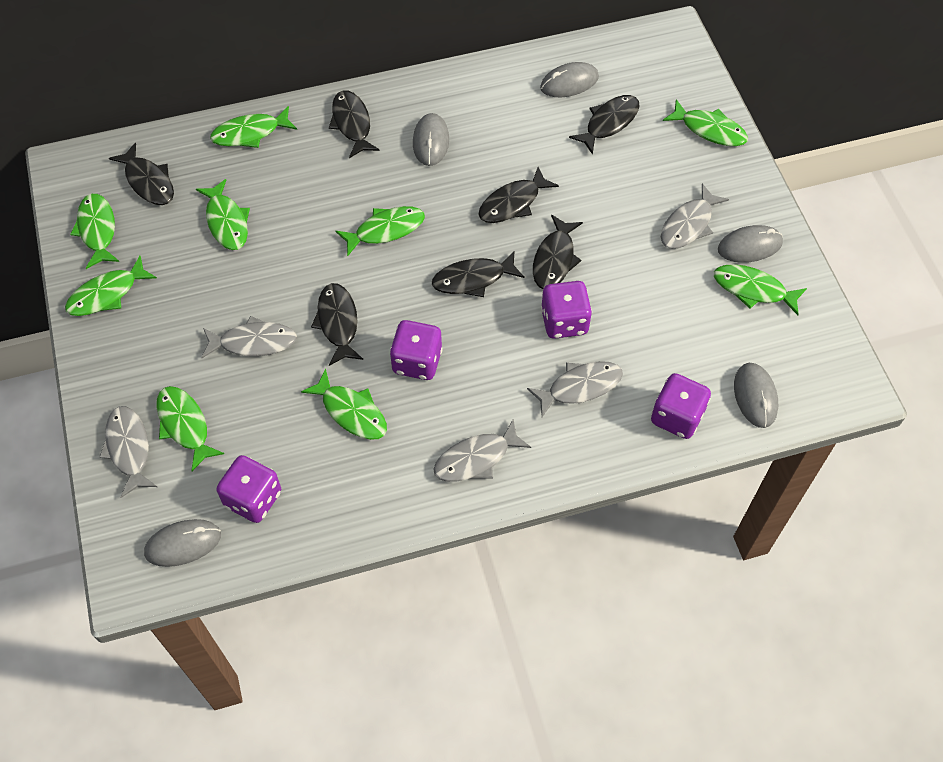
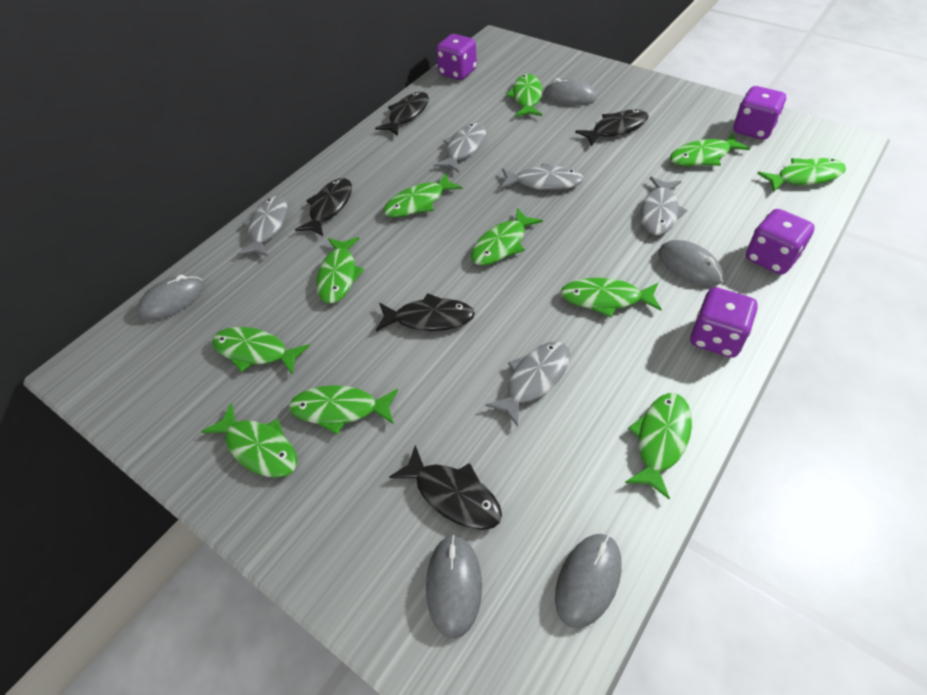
black fish: [109,143,174,205] [311,283,363,366] [329,90,380,158] [432,251,525,297] [478,167,559,223] [533,215,583,289] [569,95,639,155] = 7 -> [295,178,352,236] [375,92,429,136] [376,293,475,331] [389,445,502,530] [575,109,649,147] = 5
green fish: [65,256,157,316] [70,194,120,269] [156,386,224,471] [196,179,250,250] [210,106,297,148] [301,368,387,440] [335,206,425,256] [663,99,748,146] [714,264,807,315] = 9 -> [201,403,297,478] [212,327,310,375] [289,385,398,435] [316,237,364,304] [383,173,462,217] [471,208,543,266] [506,74,542,117] [561,278,662,318] [625,393,692,499] [670,133,750,166] [757,158,846,193] = 11

